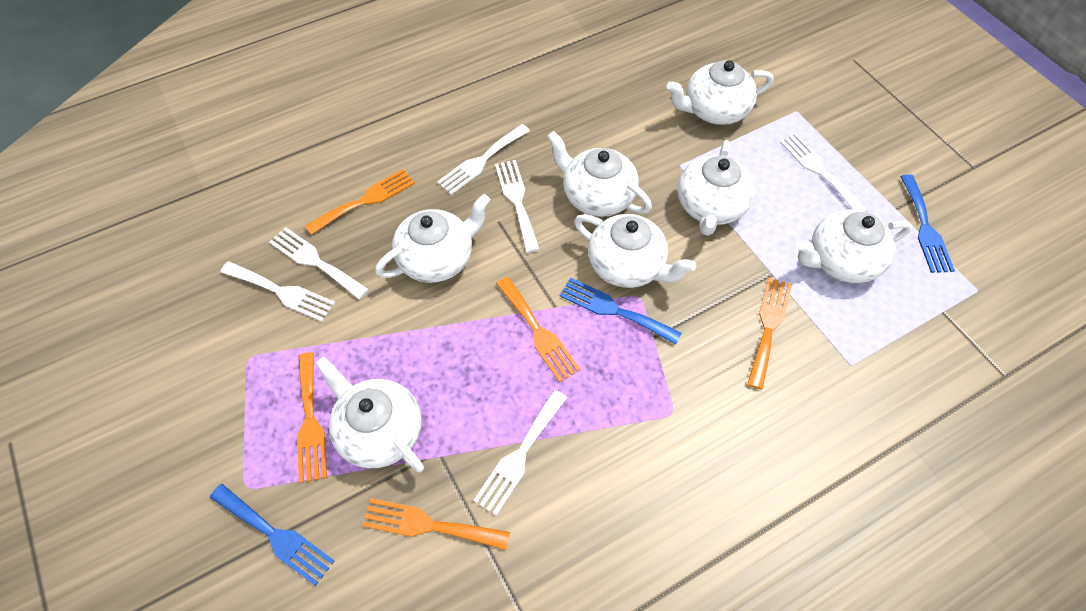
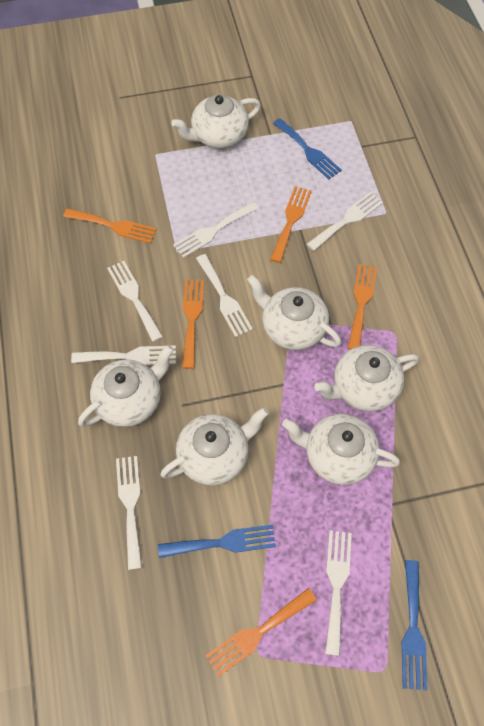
white fork: [220,262,335,322] [269,227,369,299] [437,124,530,195] [473,390,567,516] [495,160,540,253] [780,133,867,212] = 6 -> [71,345,176,365] [107,261,163,342] [116,456,142,570] [173,202,259,258] [196,254,253,337] [306,192,383,251] [325,531,352,656] = 7
white teapot: [316,356,424,473] [375,194,491,283] [547,131,652,217] [574,214,696,288] [667,60,773,125] [677,140,755,236] [796,209,912,283] = 7 -> [78,345,174,427] [160,407,269,485] [171,94,261,148] [247,275,341,350] [282,414,400,485] [314,345,419,412] = 6

